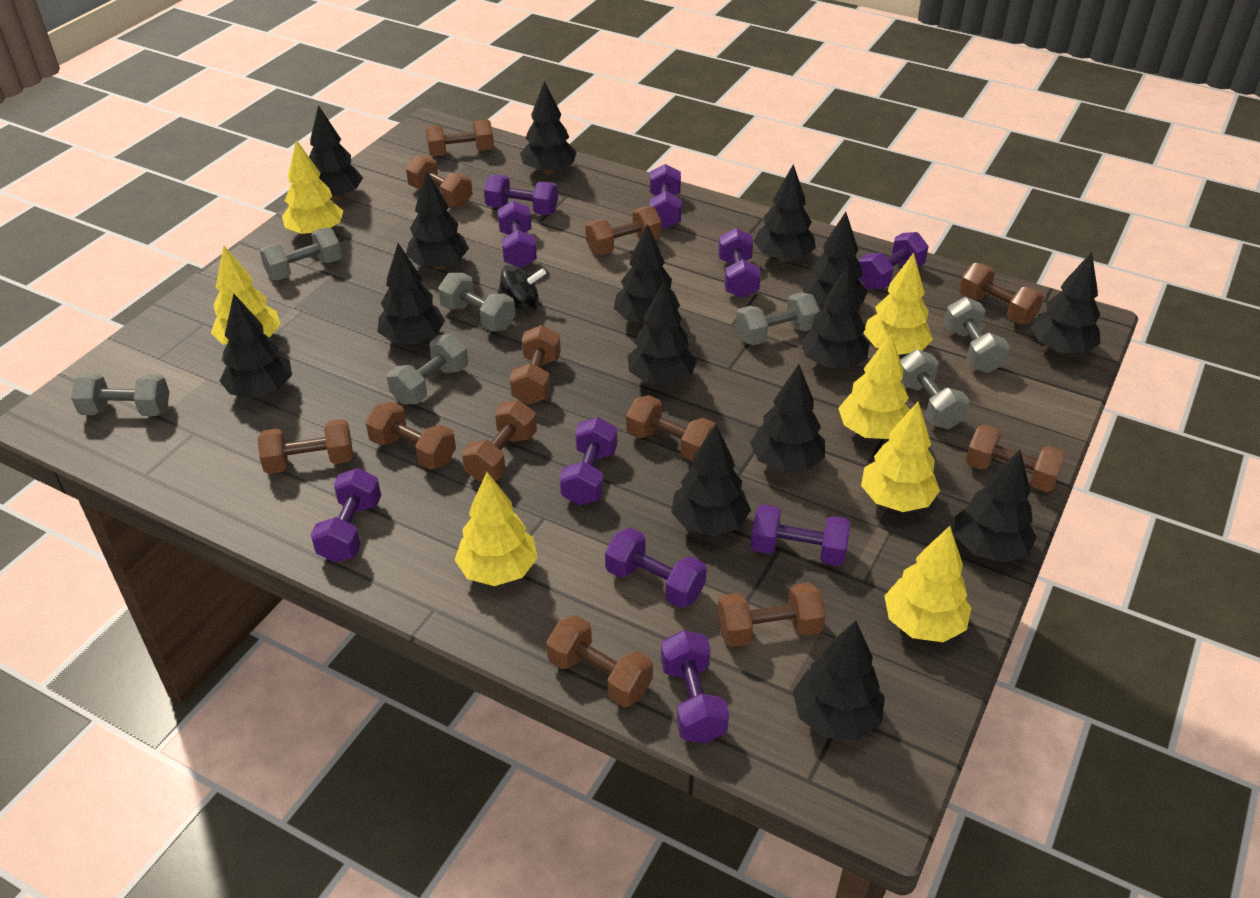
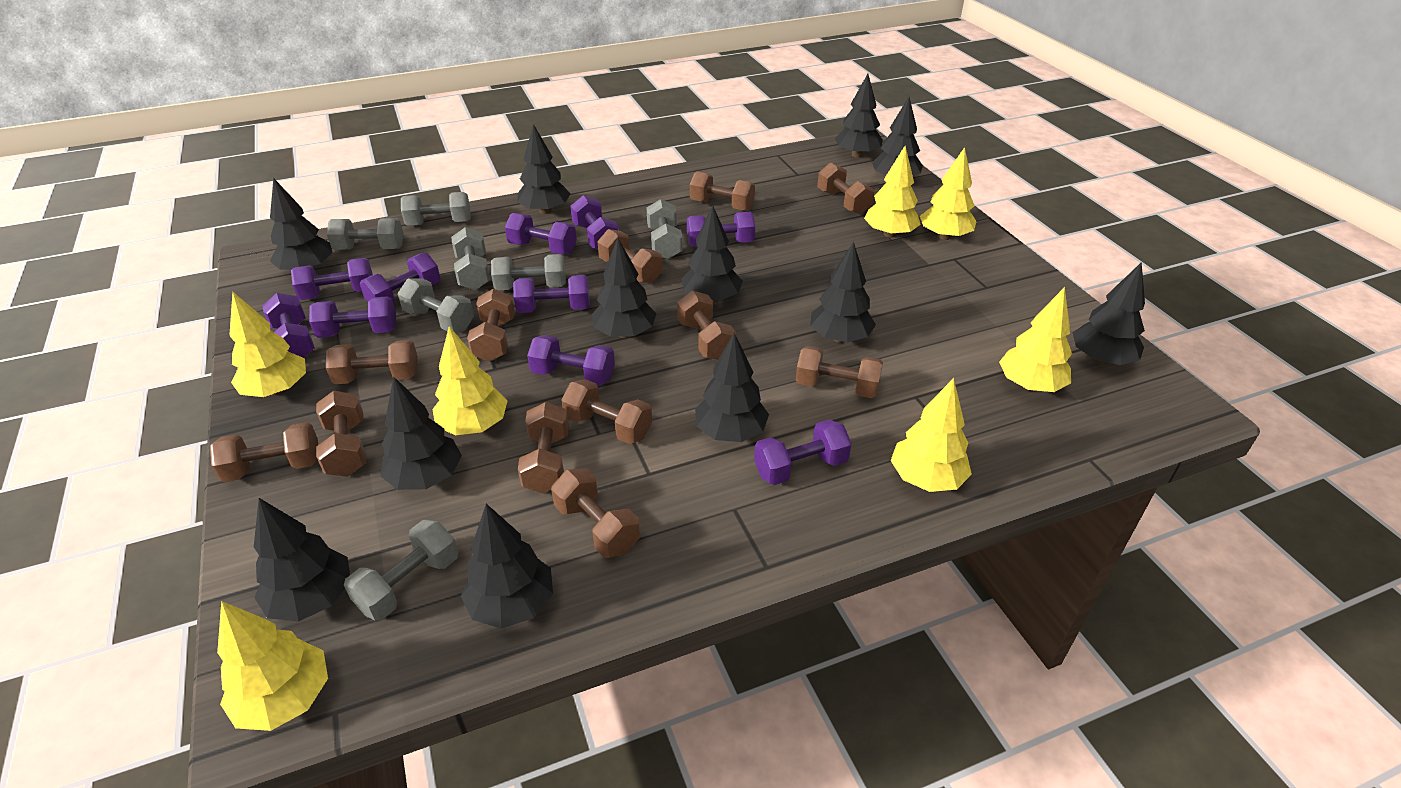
black spinning top: [497,265,546,311] = 1 -> none = 0
black tree: [220,294,292,398] [309,105,363,200] [377,243,445,344] [406,171,469,269] [520,81,577,175] [614,224,680,325] [628,281,697,385] [671,425,751,536] [750,364,825,472] [754,164,816,262] [793,621,885,740] [800,266,869,368] [802,212,868,308] [955,450,1037,563] [1031,252,1101,354] = 15 -> [254,498,350,622] [270,178,333,270] [381,376,462,490] [461,504,553,629] [517,124,570,214] [592,238,657,338] [682,205,743,303] [695,333,769,442] [810,242,876,343] [835,74,883,158] [872,97,923,176] [1073,262,1145,365] = 12

